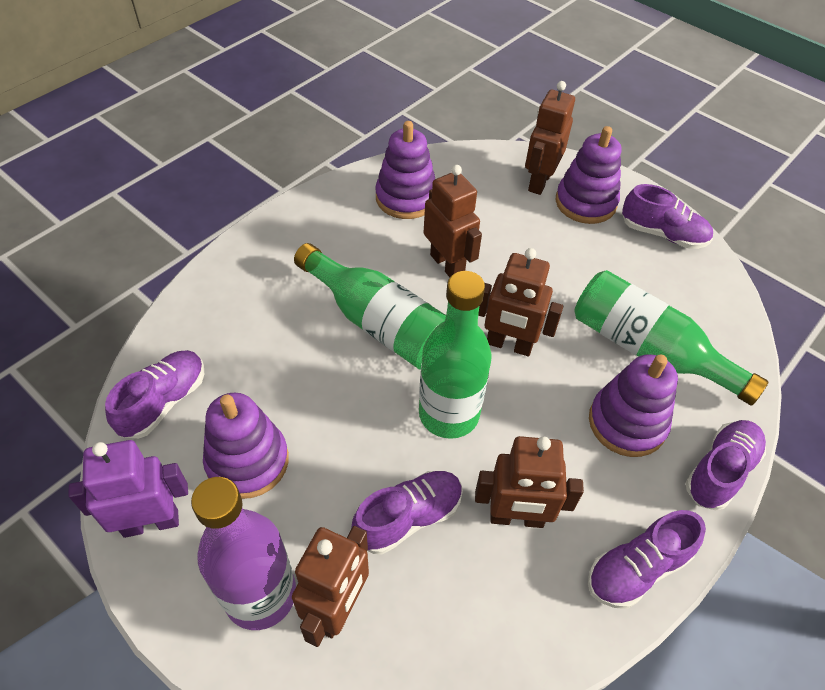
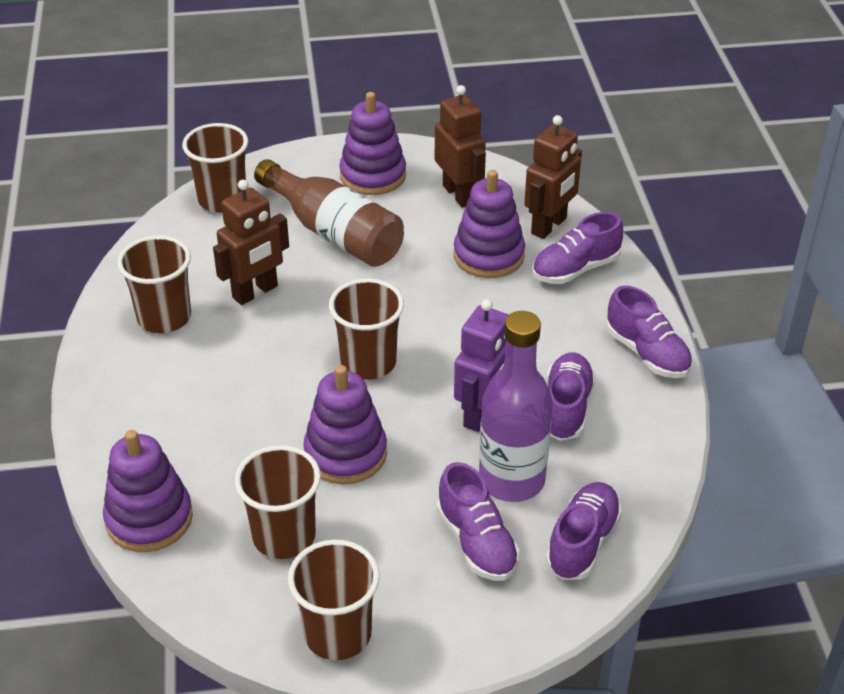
brown bottle: none = 0 -> [254,159,404,267] = 1
brown cup: none = 0 -> [117,236,191,333] [182,123,248,213] [235,445,321,559] [288,539,380,660] [329,279,404,380] = 5
brown robot: [292,526,369,647] [424,165,482,277] [475,436,584,528] [478,248,563,356] [525,81,575,195] = 5 -> [213,180,289,305] [435,85,486,208] [524,115,582,239] = 3
green bottle: [294,243,446,370] [419,271,492,439] [574,270,768,406] = 3 -> none = 0

